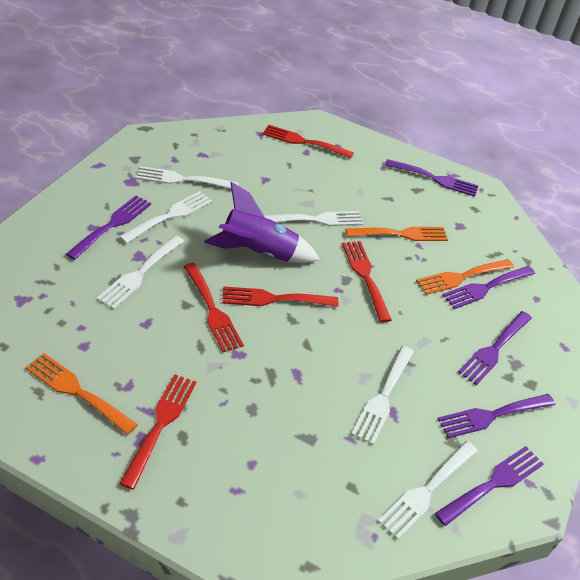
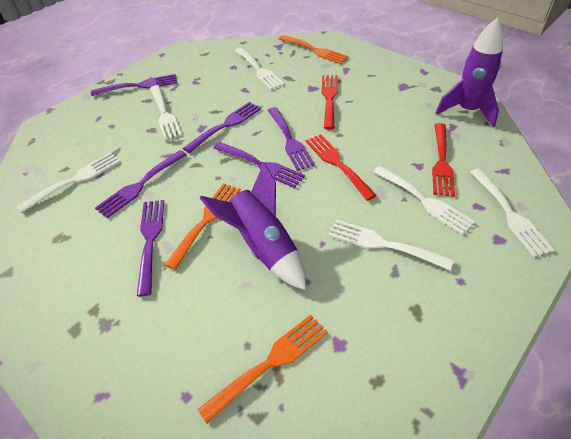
purple rocket: [204,182,320,263] = 1 -> [200,163,306,290] [436,18,503,127] = 2
red fork: [119,374,196,489] [184,263,244,352] [222,286,338,307] [262,125,354,159] [342,241,392,323] = 5 -> [306,134,377,201] [322,75,338,130] [432,123,455,197] = 3

